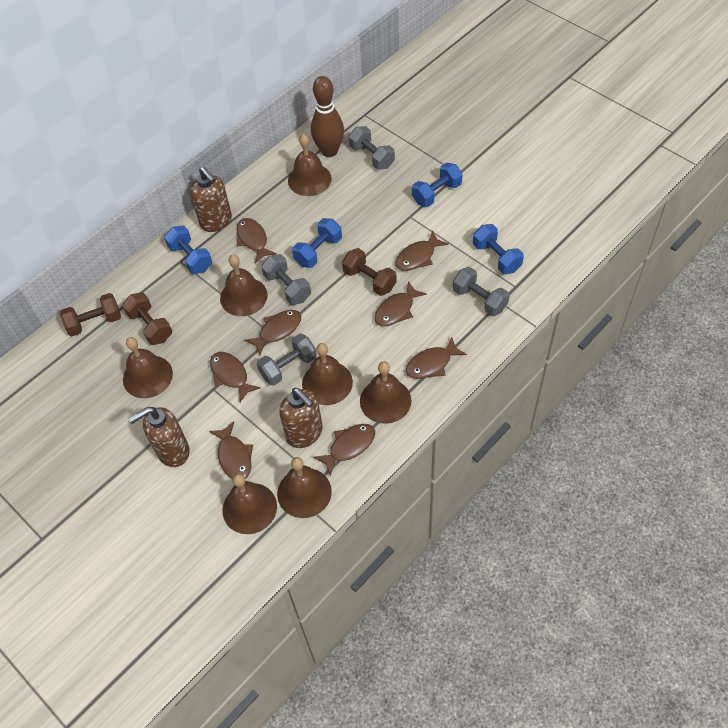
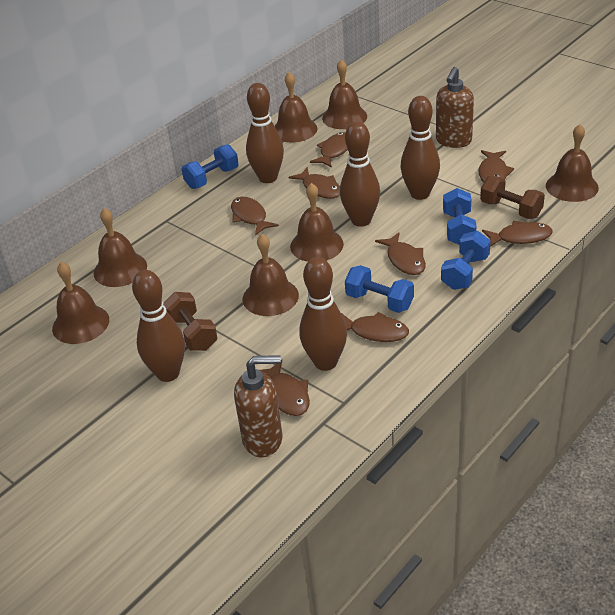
brown bowling pin: [311,76,344,157] = 1 -> [132,270,185,382] [246,83,284,183] [299,257,347,371] [340,121,380,227] [400,96,440,200] = 5
brown dumbbell: [60,293,121,336] [122,292,172,345] [342,248,397,296] = 3 -> [163,292,218,351] [480,176,545,219] = 2
brown soap dispenser: [129,407,190,467] [190,167,232,232] [279,388,323,448] = 3 -> [234,355,282,457] [436,67,474,148] = 2
grey dumbbell: [257,333,317,386] [261,254,311,305] [349,126,395,170] [453,267,510,316] = 4 -> none = 0

